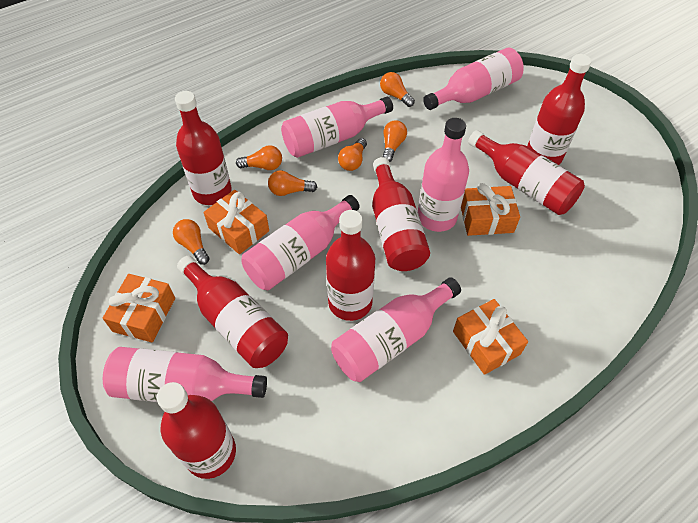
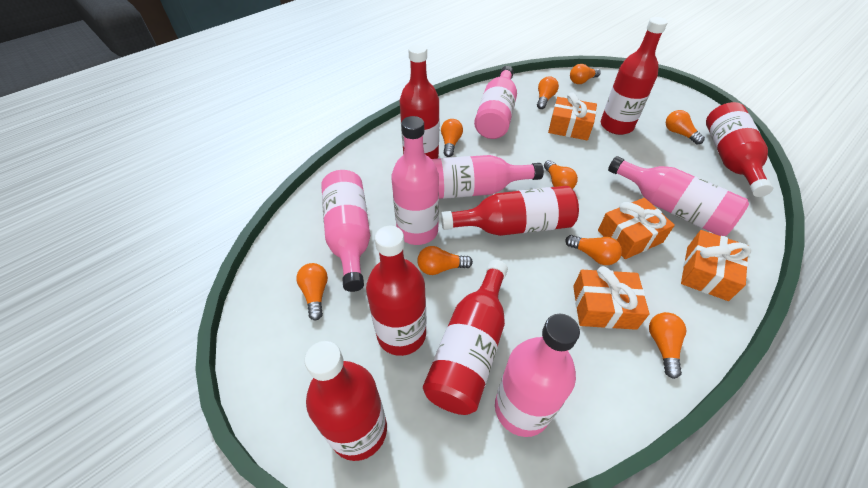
orange light bulb: [173,219,209,265] [236,145,282,170] [268,170,317,196] [338,138,367,171] [380,72,415,107] [382,120,407,162] = 6 -> [296,263,328,320] [417,246,473,275] [441,119,463,157] [537,76,559,109] [544,160,578,189] [565,235,622,265] [570,64,601,84] [649,312,686,379] [666,110,705,144] = 9

